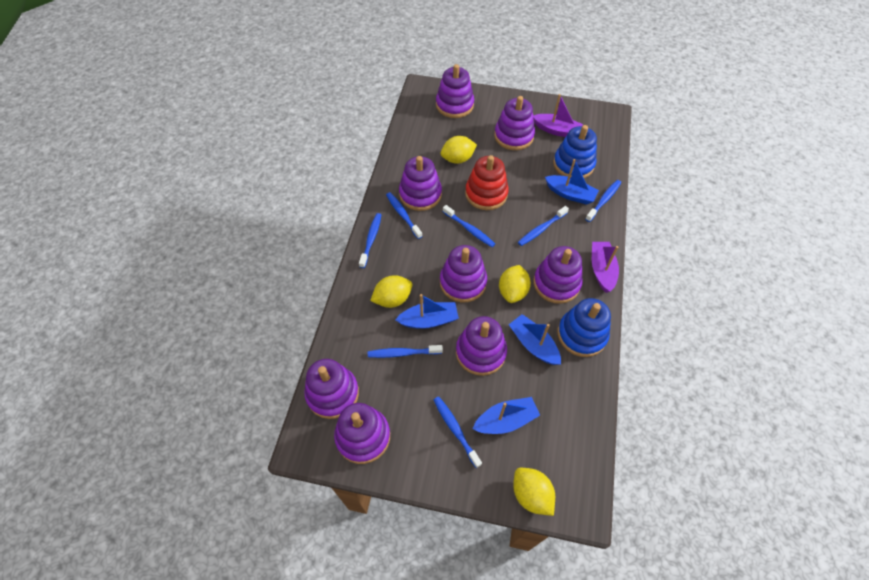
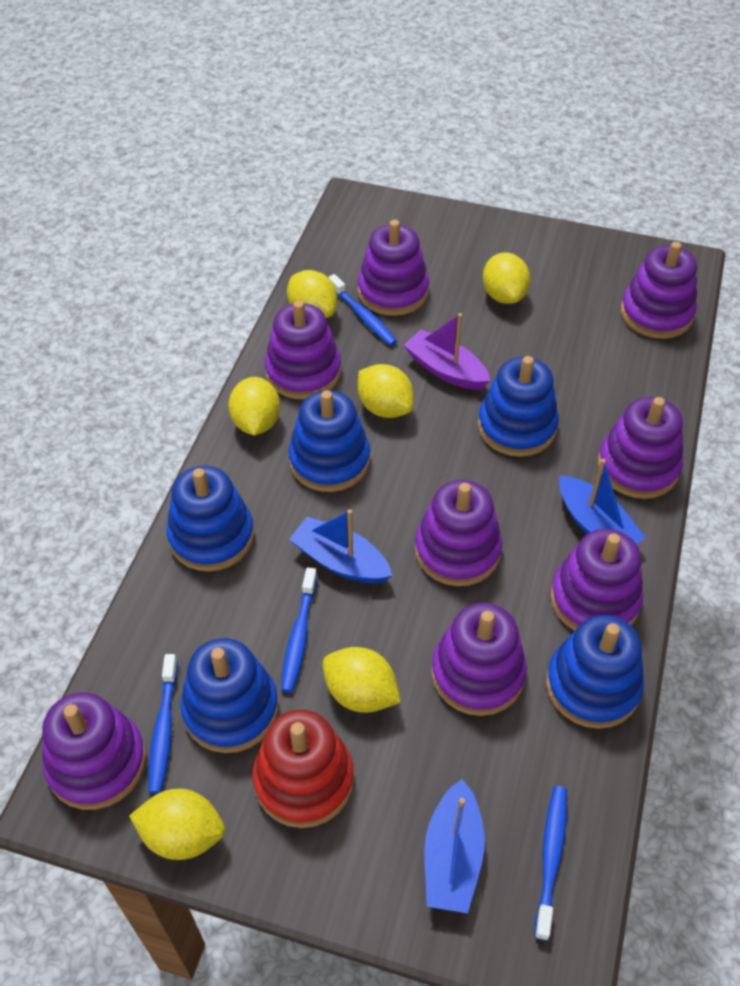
blue boat: [395,294,459,329] [472,397,540,434] [509,314,561,365] [545,159,599,205] = 4 -> [289,509,393,584] [424,779,485,913] [559,459,646,544] = 3
blue stacking toy: [553,125,597,178] [558,298,611,357] = 2 -> [166,466,254,572] [180,638,278,753] [288,390,370,492] [478,356,559,457] [546,615,644,729] = 5
blue toothbrush: [359,213,381,268] [368,345,443,358] [386,192,423,239] [434,396,482,468] [443,205,495,247] [518,206,569,246] [585,180,621,222] = 7 -> [148,654,178,794] [281,568,317,693] [328,274,397,346] [535,786,567,941] = 4
purple boat: [533,94,583,137] [592,242,619,293] = 2 -> [404,313,490,390] = 1
yellow lemon: [370,275,412,308] [441,136,477,164] [499,265,531,303] [513,468,555,516] = 4 -> [129,789,225,860] [228,377,280,435] [287,270,337,318] [323,647,401,713] [358,364,414,418] [483,252,530,304] = 6

